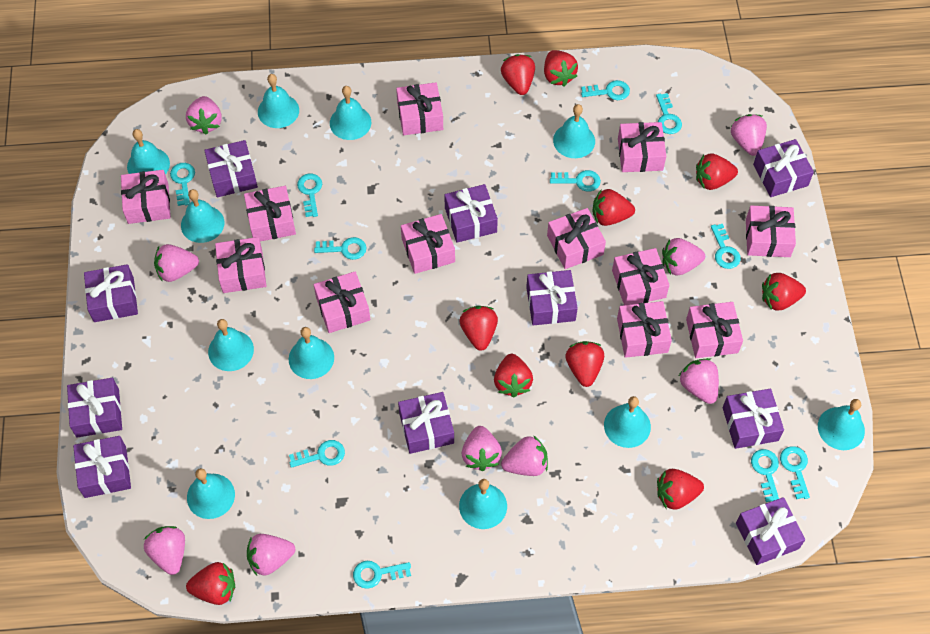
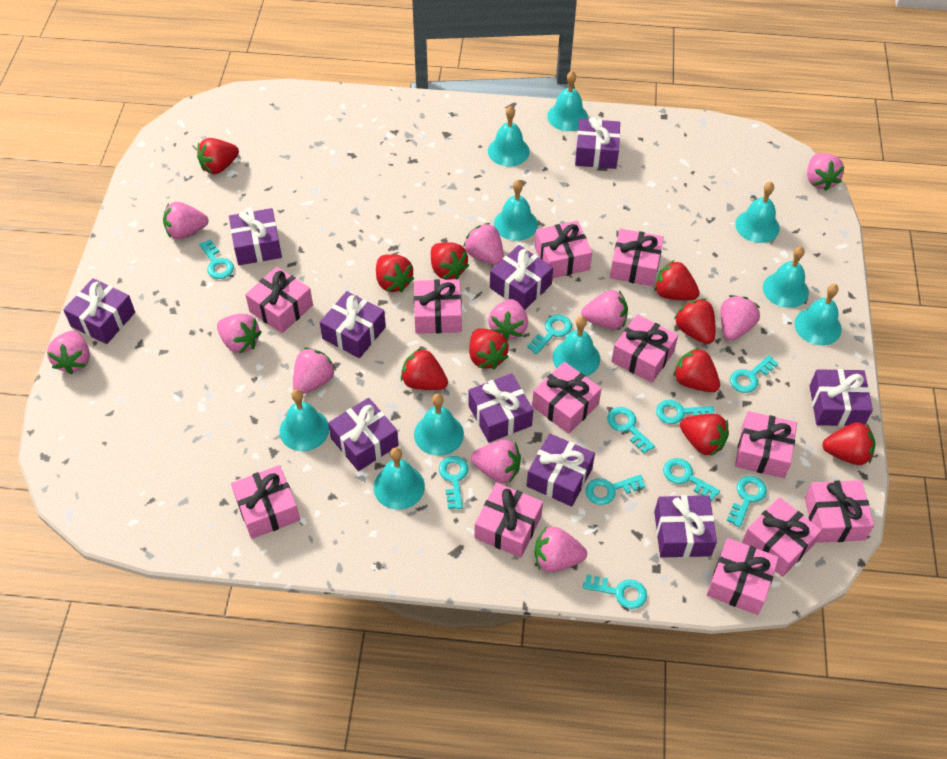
pink strawberry: [144,526,185,575] [154,244,199,282] [186,96,222,135] [247,534,295,576] [462,426,502,471] [501,435,548,476] [662,238,705,275] [679,358,719,404] [731,114,767,156] = 9 -> [47,331,90,374] [163,202,209,239] [217,314,262,354] [293,348,336,394] [463,223,504,265] [471,440,521,483] [488,299,528,341] [535,527,587,572] [581,290,628,330] [721,295,760,341] [807,153,844,191] = 11
turquoise bell: [127,129,170,175] [181,189,224,243] [187,468,235,519] [208,319,254,371] [258,74,299,128] [289,327,334,379] [330,86,371,140] [459,479,507,529] [553,104,595,158] [604,396,651,448] [818,399,865,450] = 11 -> [279,389,329,451] [374,447,425,510] [414,394,464,456] [488,106,530,166] [494,179,538,241] [547,71,588,131] [553,316,600,377] [735,182,780,243] [763,246,809,308] [794,284,842,345] = 10
turquoise key: [170,163,195,206] [289,440,345,468] [297,174,322,217] [314,237,366,260] [353,561,411,589] [550,170,601,191] [581,80,630,100] [656,93,682,134] [711,224,741,269] [751,449,779,502] [780,446,810,499] = 11 -> [199,239,234,279] [439,456,468,509] [527,315,572,354] [583,574,647,609] [585,475,645,505] [607,407,655,453] [656,400,714,424] [663,458,720,501] [727,476,767,527] [730,355,778,393] = 10

